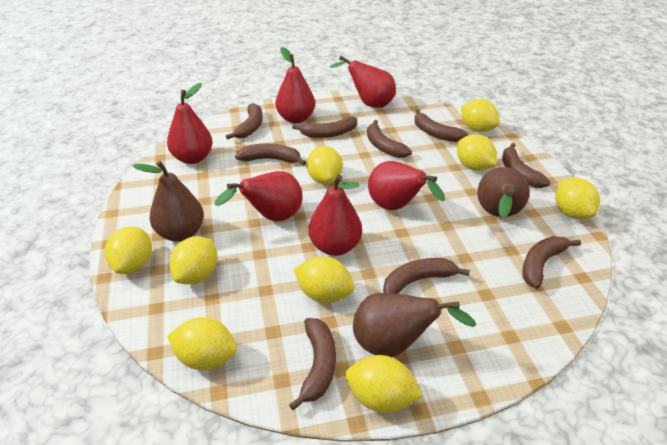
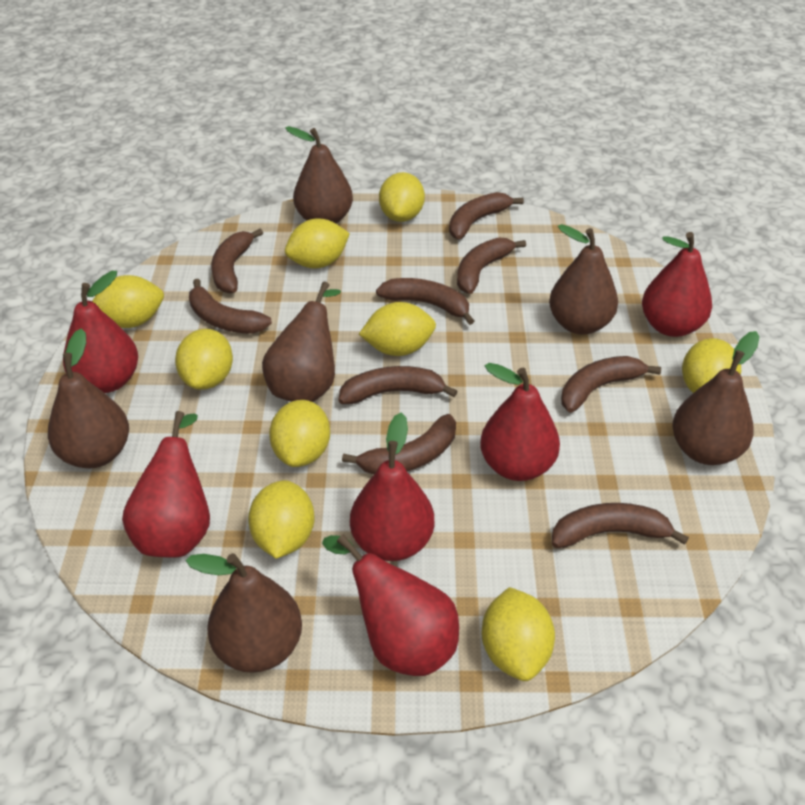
brown pear: [133,161,204,242] [353,293,477,357] [477,167,530,218] = 3 -> [48,329,129,468] [186,553,302,673] [262,282,341,402] [285,126,353,223] [549,224,618,334] [672,331,760,465] = 6

